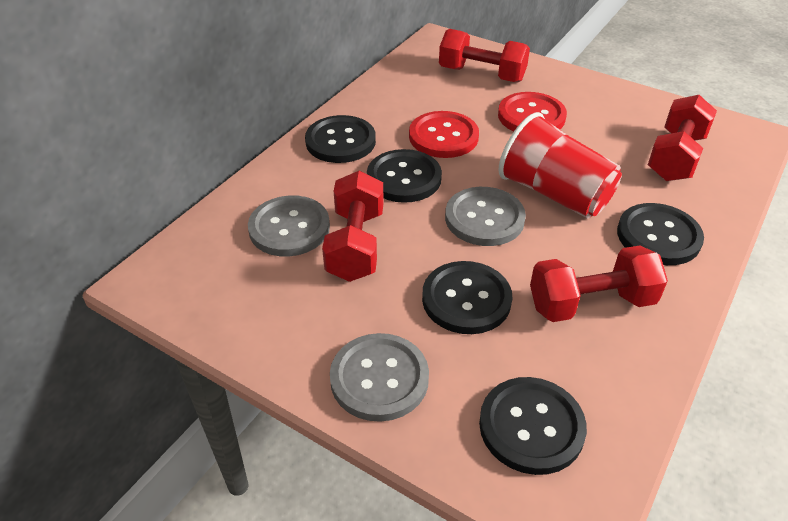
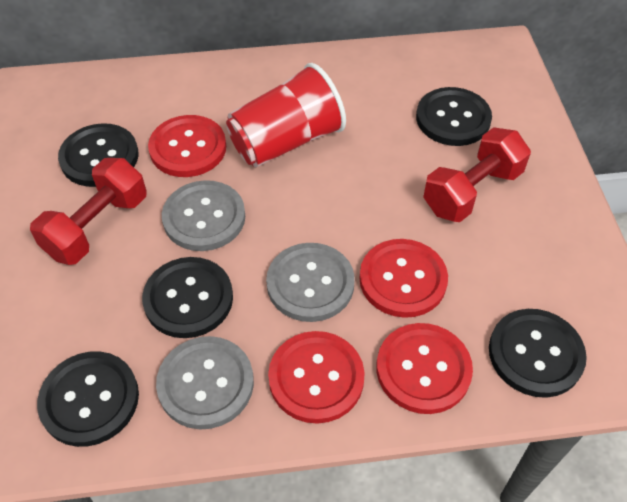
red button: [409,111,479,158] [498,92,567,132] = 2 -> [148,115,226,177] [268,331,365,424] [359,239,448,318] [376,323,473,414] = 4
red dumbbell: [322,171,384,282] [439,29,530,83] [530,245,668,322] [648,95,717,181] = 4 -> [30,158,147,265] [423,127,531,222] = 2

